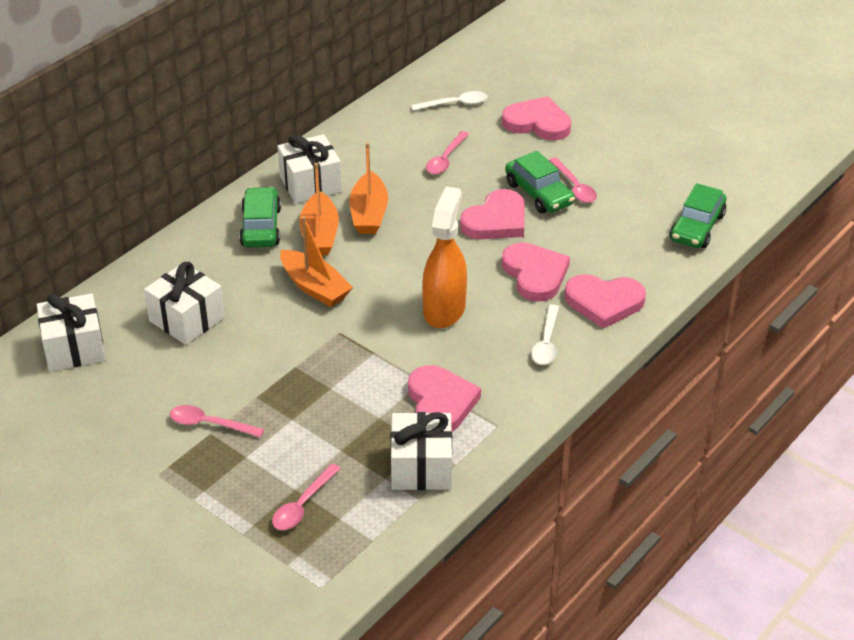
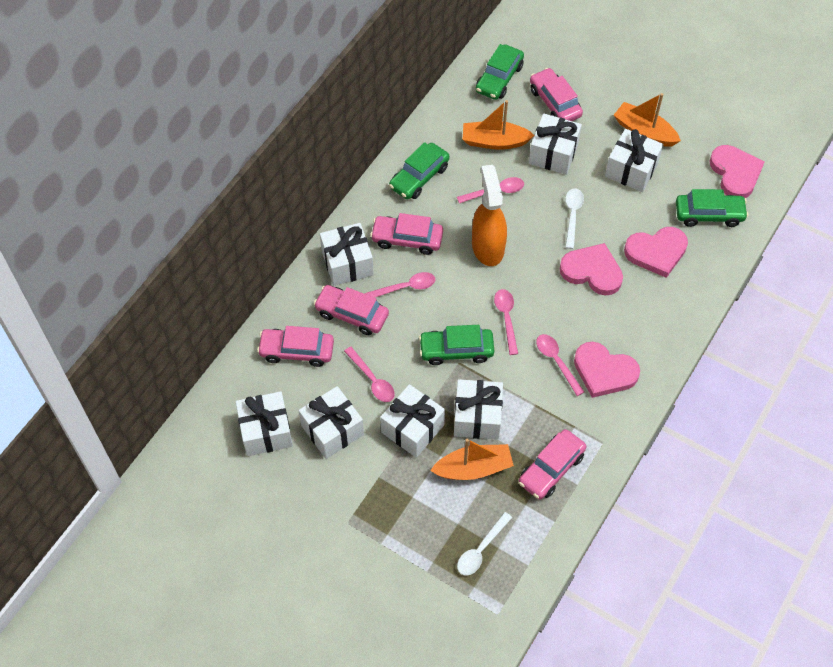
green car: [239,187,281,248] [505,151,575,213] [670,183,727,248] = 3 -> [389,142,450,199] [419,325,494,365] [476,44,524,100] [676,189,748,227] = 4
pink car: none = 0 -> [257,326,334,367] [314,285,389,335] [370,213,443,255] [519,429,586,500] [530,68,583,121] = 5
pink heart: [408,365,481,432] [460,189,524,239] [502,96,571,141] [502,242,570,302] [564,274,646,328] = 5 -> [560,243,623,295] [574,342,640,398] [624,227,688,278] [709,145,765,198] = 4
pink spoon: [170,405,264,437] [272,463,341,530] [426,131,469,174] [549,157,597,203] = 4 -> [344,346,395,402] [365,272,435,298] [457,177,524,203] [494,289,518,355] [536,334,584,396] = 5
white gift: [37,293,106,371] [144,262,225,345] [277,134,342,204] [391,412,452,490] = 4 -> [236,391,293,456] [299,386,364,459] [320,223,374,286] [380,384,445,458] [454,379,503,440] [529,113,582,175] [605,129,663,192] = 7

